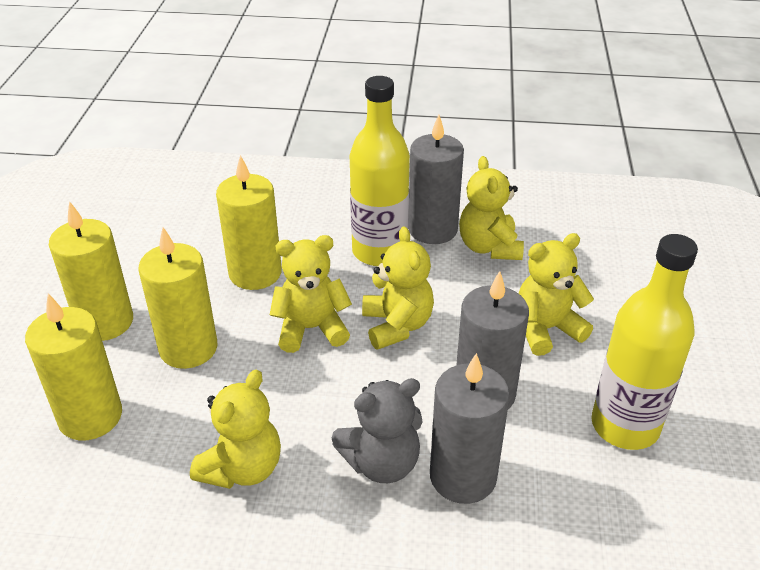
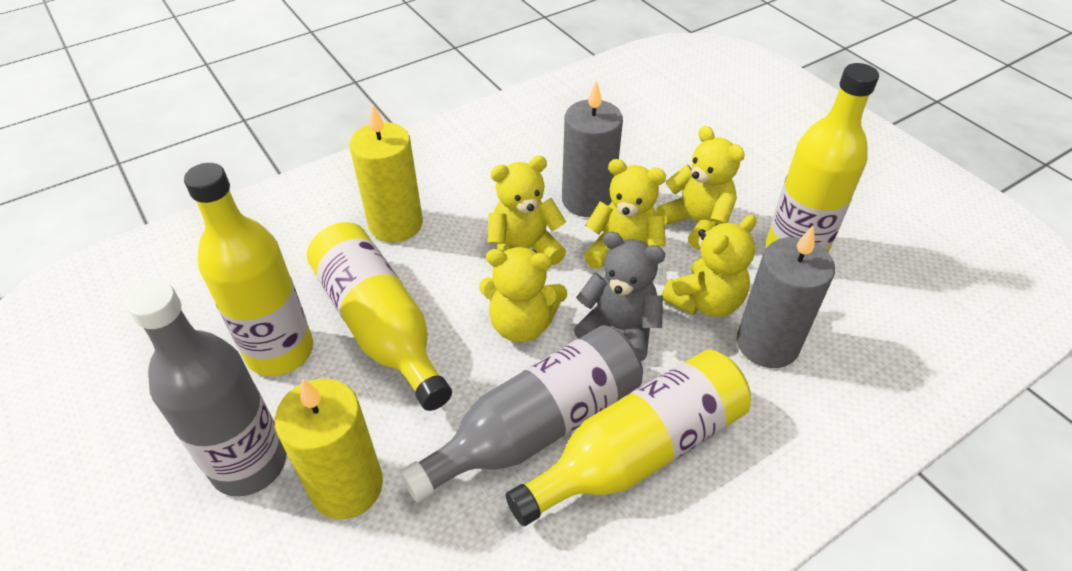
grey bottle: none = 0 -> [126,281,286,496] [400,325,643,502] = 2
grey candle: [408,115,464,244] [430,353,510,504] [457,271,529,409] = 3 -> [562,80,623,217] [737,225,835,368] = 2
yellow bottle: [350,76,410,266] [591,234,698,450] = 2 -> [184,163,313,376] [307,222,452,411] [506,350,751,526] [766,63,879,253] = 4
yellow candle: [25,294,122,440] [49,201,133,341] [139,227,218,369] [216,155,282,290] = 4 -> [275,379,383,519] [349,104,423,243] = 2

